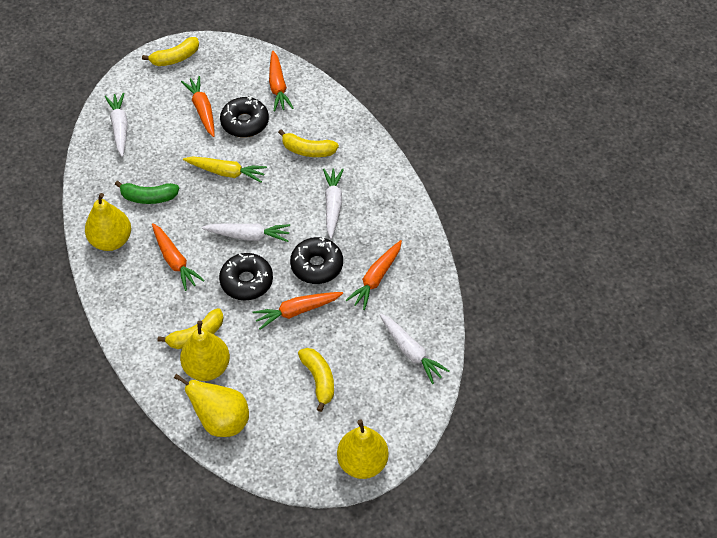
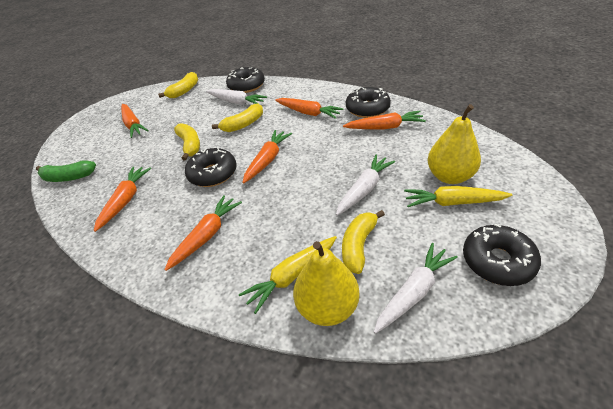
black donut: [219,253,273,301] [220,96,269,137] [290,237,343,284] = 3 -> [185,147,236,187] [226,67,265,93] [346,87,391,118] [463,223,541,286] = 4
orange carrot: [152,223,205,291] [181,76,215,137] [252,292,343,330] [269,51,293,111] [346,240,402,310] = 5 -> [94,167,151,232] [121,104,149,138] [164,195,242,271] [242,130,292,183] [275,98,344,119] [343,111,426,129] = 6
white carrot: [105,93,128,157] [202,223,290,242] [323,169,344,239] [380,313,449,384] = 4 -> [206,89,267,105] [336,155,395,215] [374,243,458,334] = 3
yellow carrot: [183,156,267,183] = 1 -> [239,236,337,314] [404,186,512,207] = 2
yellow pear: [85,193,131,251] [174,373,249,437] [180,321,230,381] [337,419,389,479] = 4 -> [293,241,360,326] [428,104,481,184] = 2

